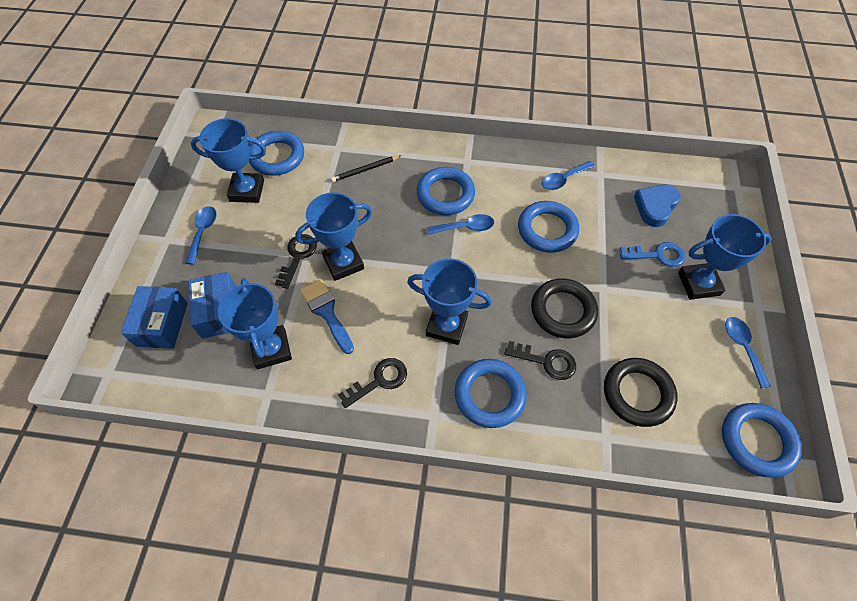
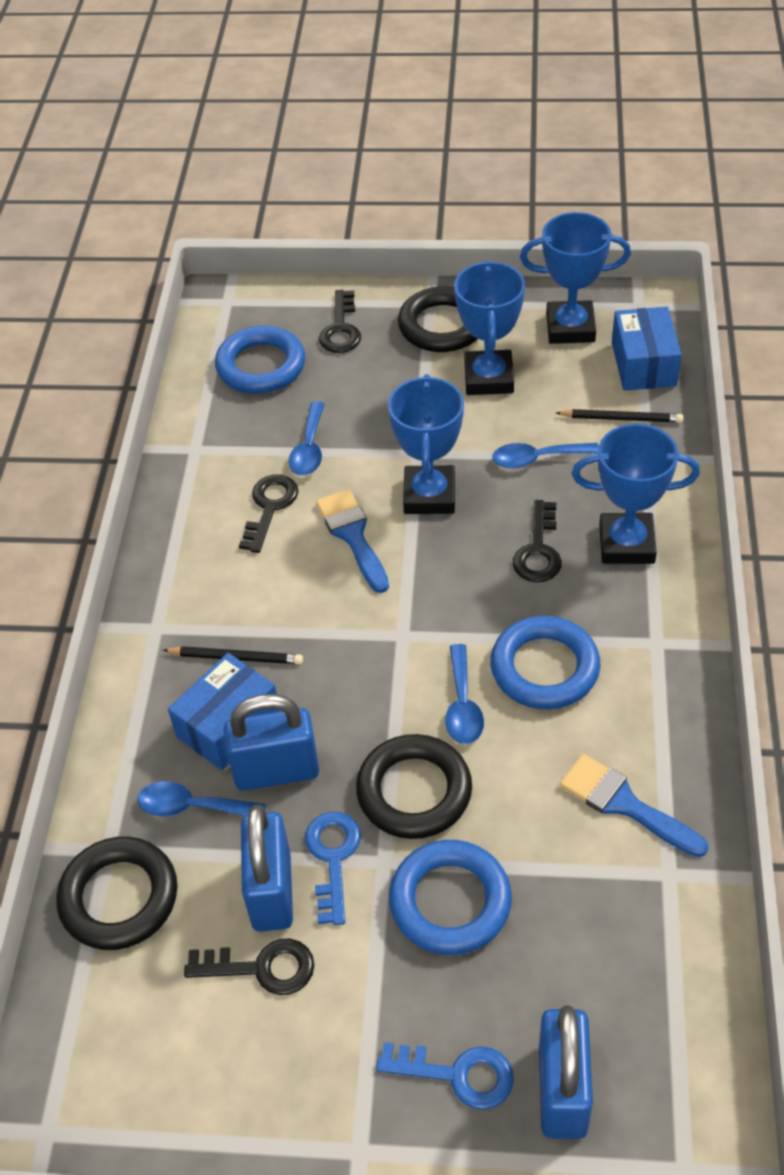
black key: [275,234,317,289] [338,358,407,408] [504,341,576,380] = 3 -> [184,938,314,995] [239,474,299,553] [319,290,361,353] [513,500,562,582] = 4
black pencil: [331,156,401,182] = 1 -> [163,646,303,664] [556,409,683,423] = 2
black ring: [531,278,598,338] [604,358,677,427] = 2 -> [56,836,177,950] [356,734,472,839] [398,286,477,352] = 3
blue brush: [300,279,354,354] = 1 -> [316,489,389,593] [560,754,709,857] = 2
blue heart: [634,185,681,227] = 1 -> none = 0
blue key: [620,242,685,267] = 1 -> [305,812,361,925] [376,1042,514,1110] = 2
blue padlock: none = 0 -> [223,694,319,791] [241,804,293,932] [539,1006,593,1139] = 3
blue ring: [249,131,304,176] [417,167,475,215] [455,359,527,428] [518,201,579,253] [722,403,802,478] = 5 -> [215,326,305,394] [389,840,512,955] [490,616,600,709] = 3
blue trophy: [191,118,266,203] [218,278,292,369] [295,192,372,281] [407,258,492,345] [678,214,772,300] = 5 -> [388,374,464,514] [454,260,525,395] [520,212,631,344] [572,424,700,564] = 4

